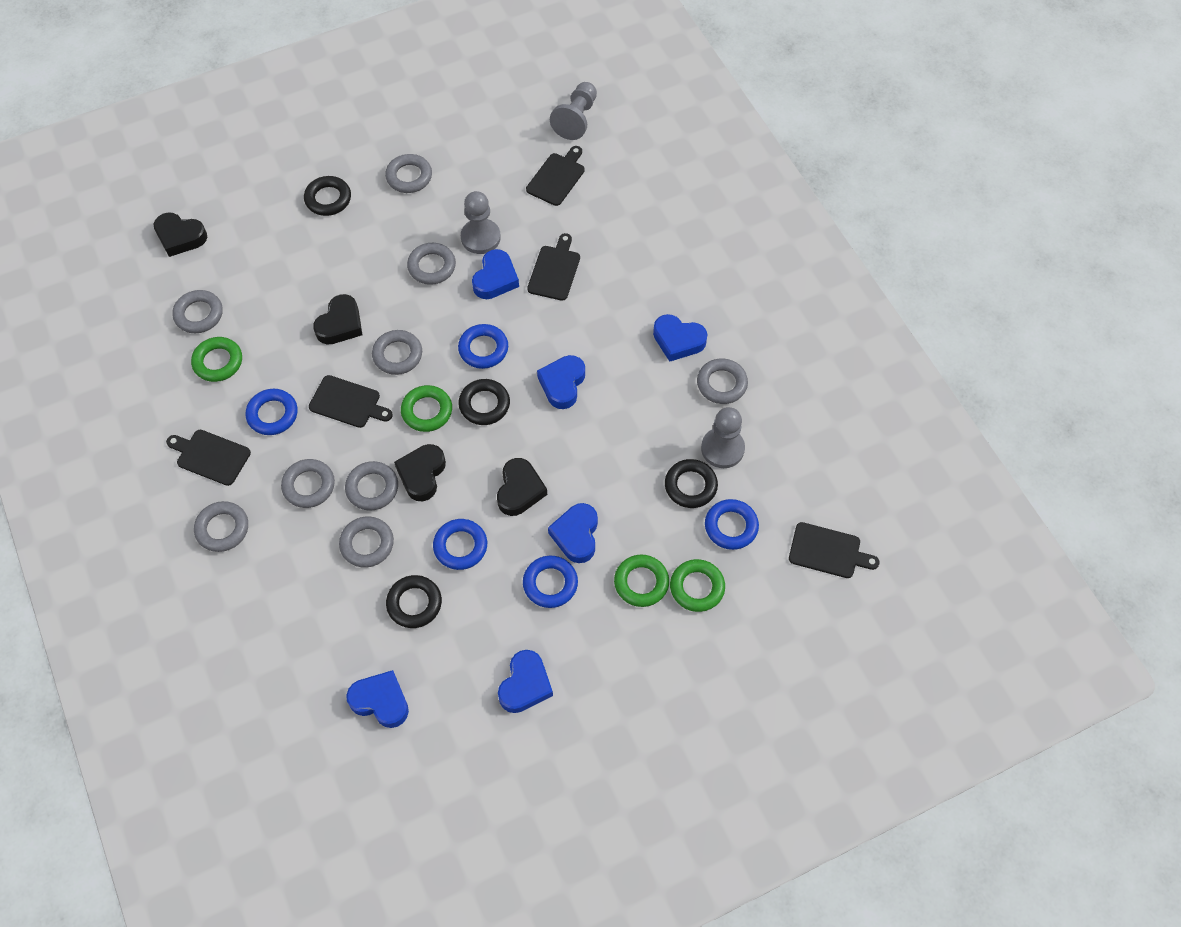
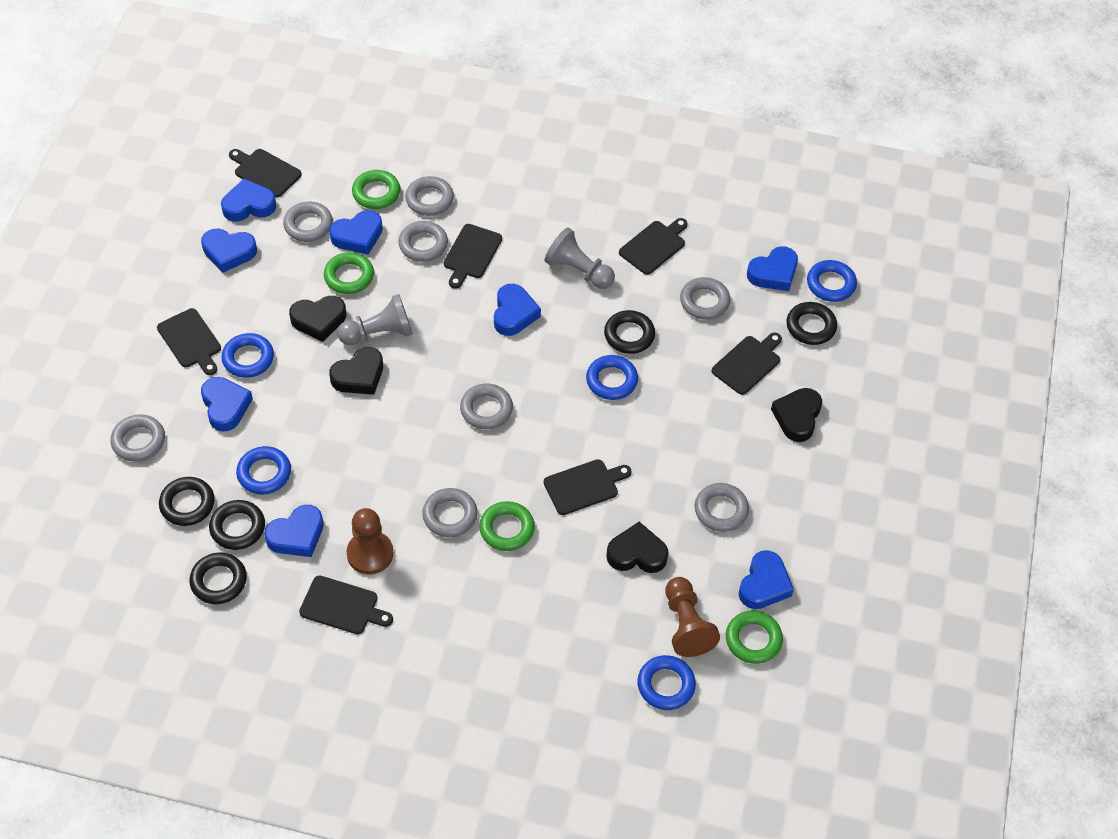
black cutting board: [166,430,251,486] [309,375,393,428] [526,146,585,206] [527,233,580,301] [789,522,880,578] = 5 -> [157,308,221,375] [229,149,302,198] [299,575,393,634] [444,224,502,289] [544,459,631,515] [619,218,688,275] [711,333,782,395] = 7
black ring: [304,176,351,216] [386,575,442,628] [459,379,510,425] [665,459,718,508] = 4 -> [159,477,215,526] [189,553,247,604] [209,500,265,550] [604,310,655,354] [786,302,837,345] = 5
blue heart: [346,670,409,728] [472,249,519,299] [498,650,553,713] [537,355,585,409] [548,503,598,563] [653,314,708,362] = 6 -> [201,229,257,273] [201,377,253,432] [221,179,276,222] [264,505,324,557] [329,210,383,254] [494,284,541,336] [739,550,794,609] [747,246,798,291] = 8
brown pawn: none = 0 -> [347,508,394,575] [666,577,720,657] = 2
grey pawn: [461,191,501,254] [550,82,597,140] [701,407,745,468] = 3 -> [337,294,413,345] [545,228,615,289] = 2
grey ring: [172,290,223,333] [194,501,248,552] [281,459,335,508] [339,517,394,567] [345,461,398,511] [372,330,422,375] [385,154,432,193] [407,243,456,285] [697,358,748,404] = 9 -> [110,414,165,462] [283,202,333,242] [398,221,448,262] [405,176,454,216] [422,488,478,537] [460,383,513,429] [680,277,730,320] [694,483,749,532] = 8

